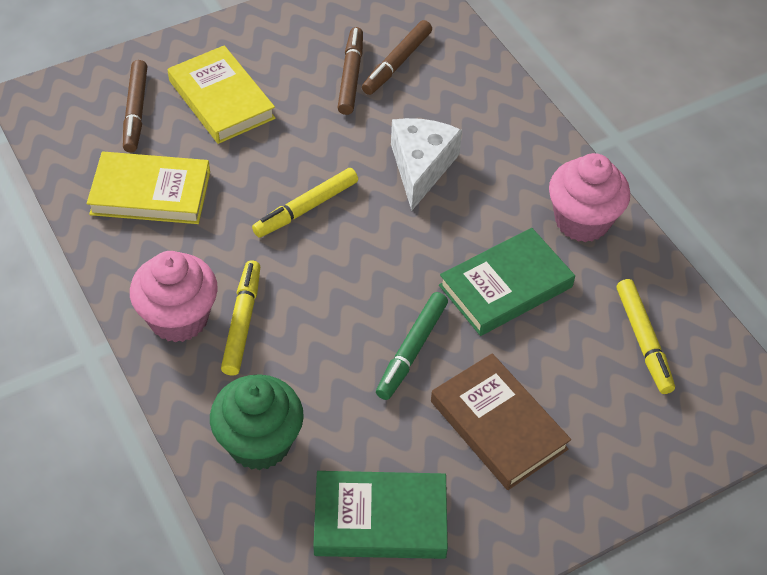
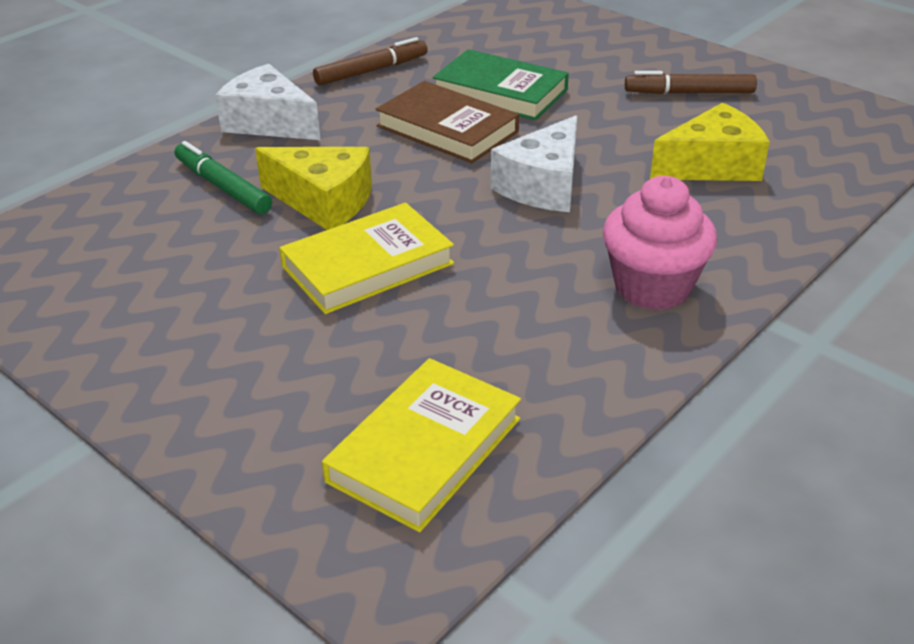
brown marker: [123,60,147,153] [338,27,363,115] [362,20,432,95] = 3 -> [313,37,428,86] [625,71,757,94] = 2
green book: [313,471,448,559] [439,228,575,336] = 2 -> [432,49,569,120] = 1
green cupcake: [210,374,304,470] = 1 -> none = 0
pink cupcake: [130,251,218,342] [549,153,630,242] = 2 -> [603,176,717,310] = 1
white cheese: [391,118,462,211] = 1 -> [215,64,320,140] [491,115,577,212] = 2
yellow cheese: none = 0 -> [255,147,372,230] [650,102,770,181] = 2
yellow marker: [221,261,260,376] [252,168,358,238] [617,279,675,394] = 3 -> none = 0

